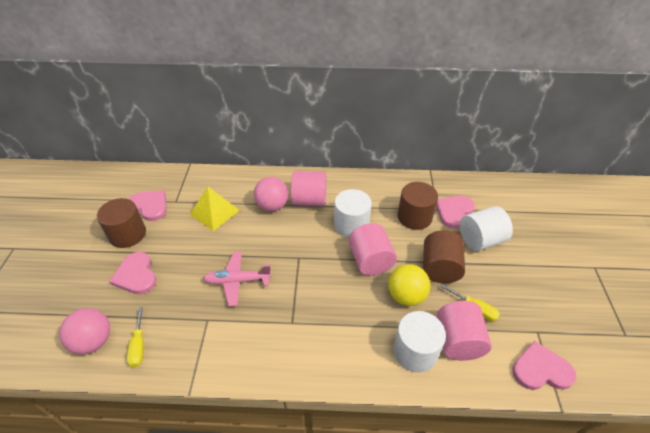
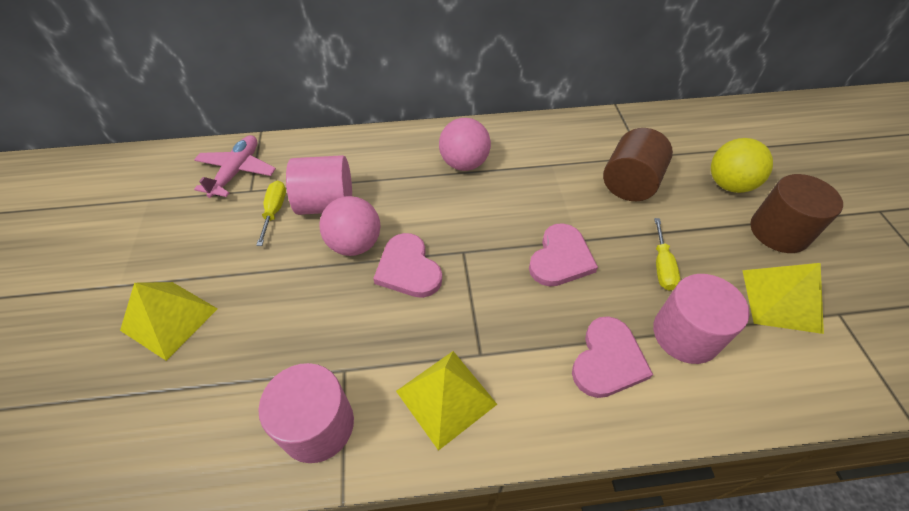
brown cylinder: [97,198,146,248] [397,182,438,230] [423,230,465,283] = 3 -> [603,128,673,201] [750,174,843,253] = 2
pink heart: [109,252,156,294] [128,190,167,221] [436,196,475,229] [512,341,576,390] = 4 -> [373,233,442,298] [529,223,598,286] [572,316,653,398] = 3
white cylinder: [334,189,372,238] [393,311,446,373] [460,206,513,251] = 3 -> none = 0
yellow pyramid: [189,187,240,231] = 1 -> [120,282,218,361] [396,351,497,451] [742,263,824,334] = 3

